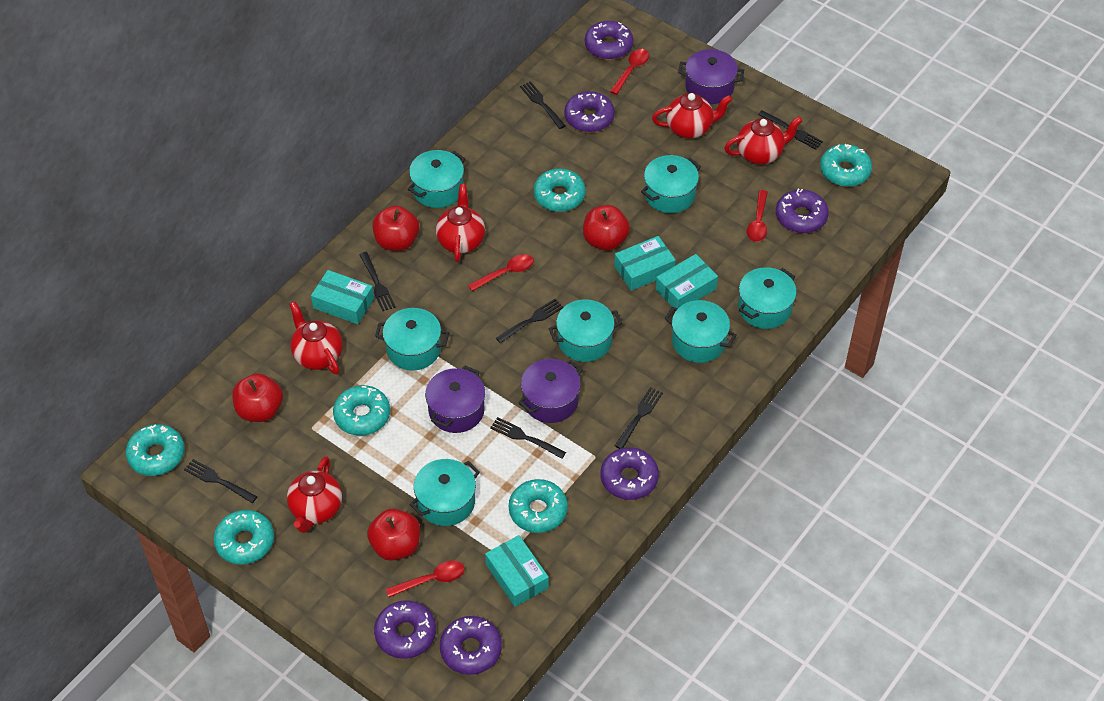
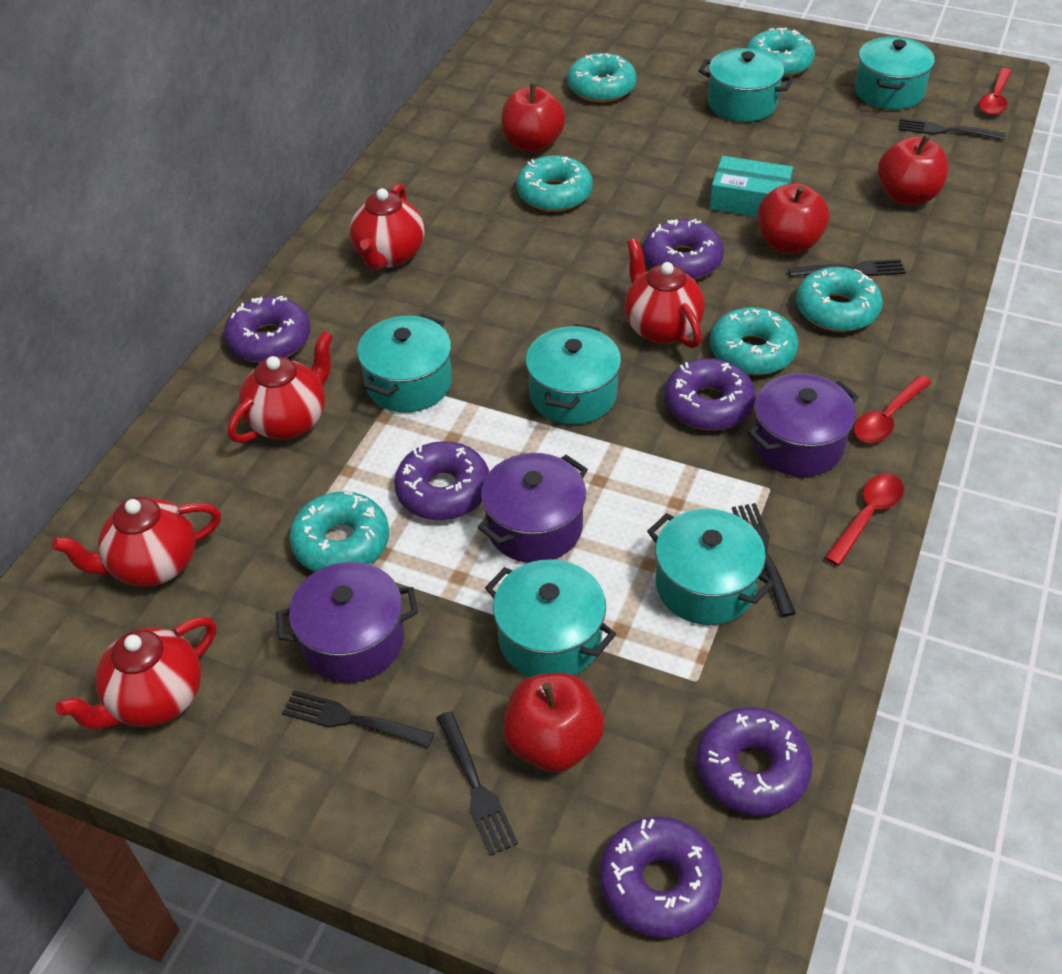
black fork: [184,459,257,503] [359,252,395,311] [490,417,566,459] [496,299,563,343] [520,81,566,129] [615,387,663,449] [758,110,823,149] = 7 -> [282,690,434,748] [436,711,518,855] [732,503,796,617] [788,259,906,277] [899,118,1006,140] = 5
red spoon: [386,561,465,597] [468,254,534,291] [610,49,649,95] [747,190,768,242] = 4 -> [824,474,904,566] [854,375,932,443] [979,68,1012,115] = 3
turquoise box: [311,270,374,324] [485,535,549,607] [614,236,676,291] [656,254,718,308] = 4 -> [709,156,793,217] = 1
turquoise pot: [375,308,449,371] [408,150,465,208] [410,459,480,526] [548,299,622,362] [641,155,701,213] [665,300,737,363] [738,267,797,329] = 7 -> [357,314,452,412] [485,559,616,677] [526,324,621,425] [647,509,774,625] [698,48,794,122] [855,37,935,110] = 6

